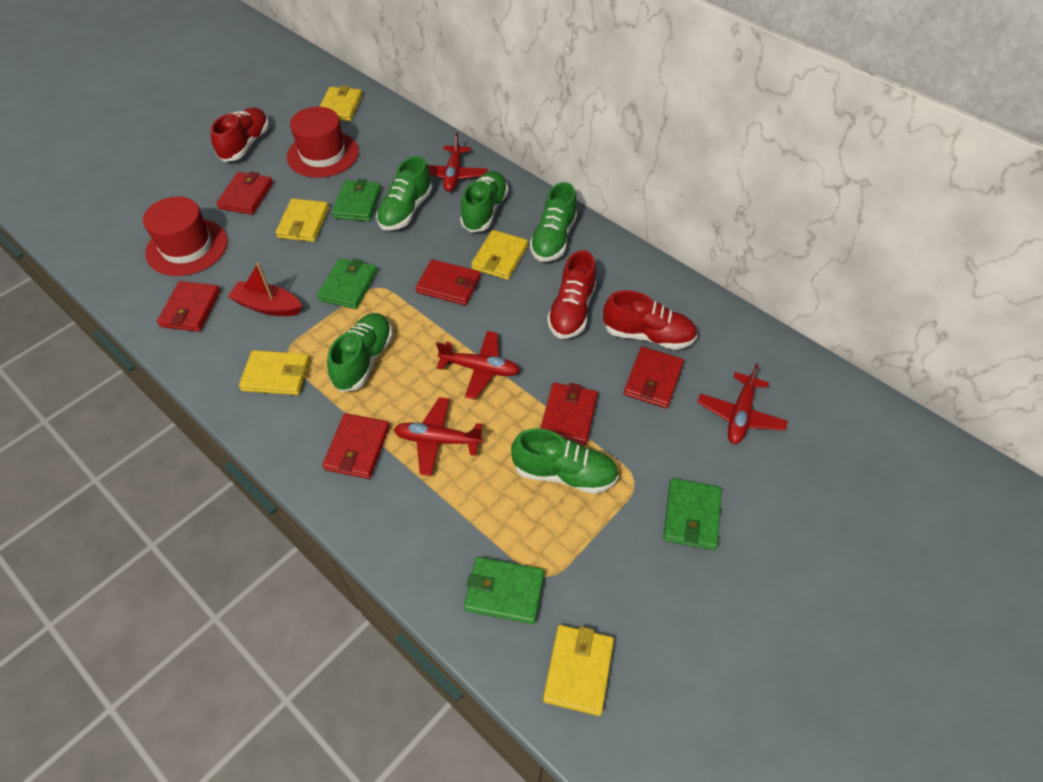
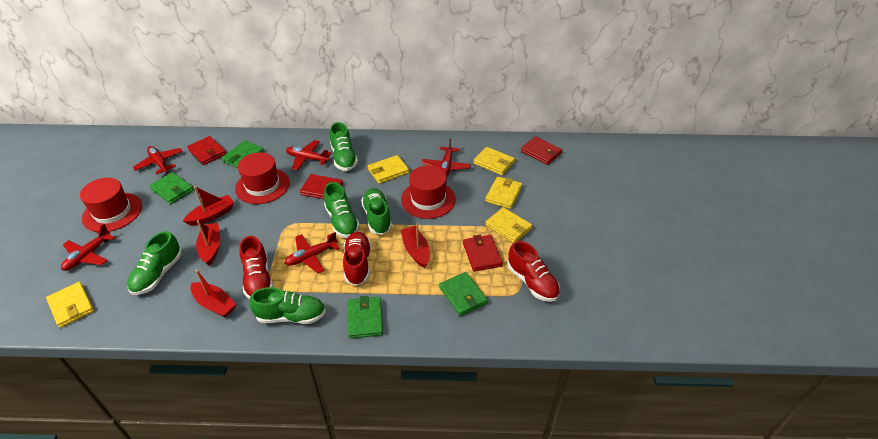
red boat: [228,263,302,316] = 1 -> [183,186,235,226] [191,270,237,317] [196,220,220,266] [401,223,430,268] = 4
red hat: [143,197,228,276] [287,107,359,178] = 2 -> [80,178,142,232] [235,152,290,204] [401,165,456,219] = 3
red plane: [394,397,483,476] [428,133,488,192] [436,331,520,399] [697,364,788,444] = 4 -> [61,224,115,271] [133,146,182,174] [284,232,340,274] [286,140,331,170] [422,139,471,176] = 5
red wallet: [157,281,221,332] [216,172,273,215] [322,413,390,479] [416,259,481,305] [540,383,598,446] [624,347,684,408] = 6 -> [187,136,226,165] [300,174,343,199] [463,235,503,272] [521,136,562,165] = 4

